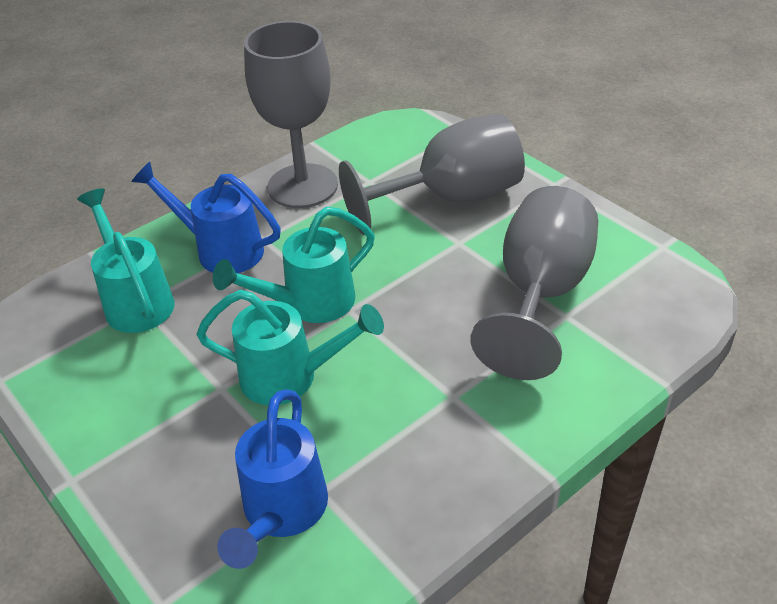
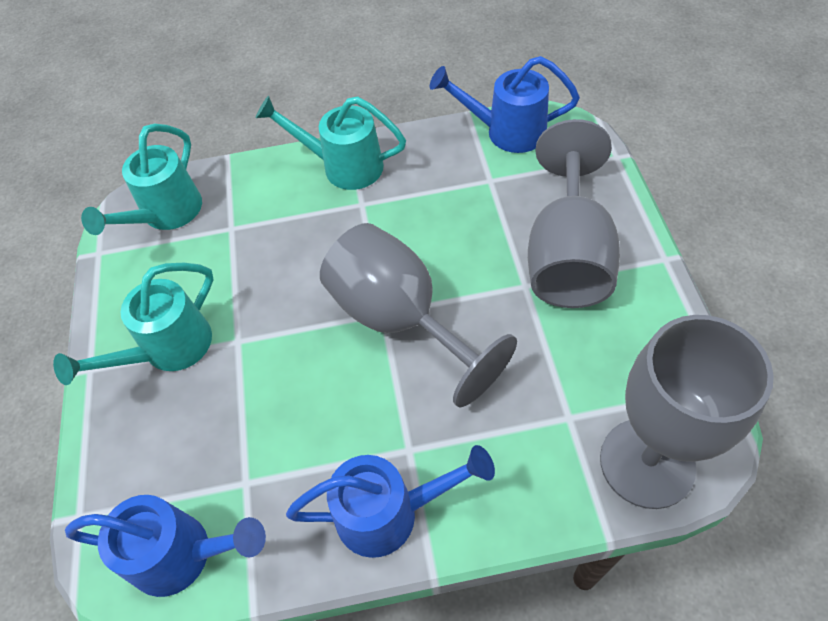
blue watering can: [132,162,281,273] [217,389,328,569] = 2 -> [65,495,266,597] [286,445,495,558] [430,56,580,153] = 3

